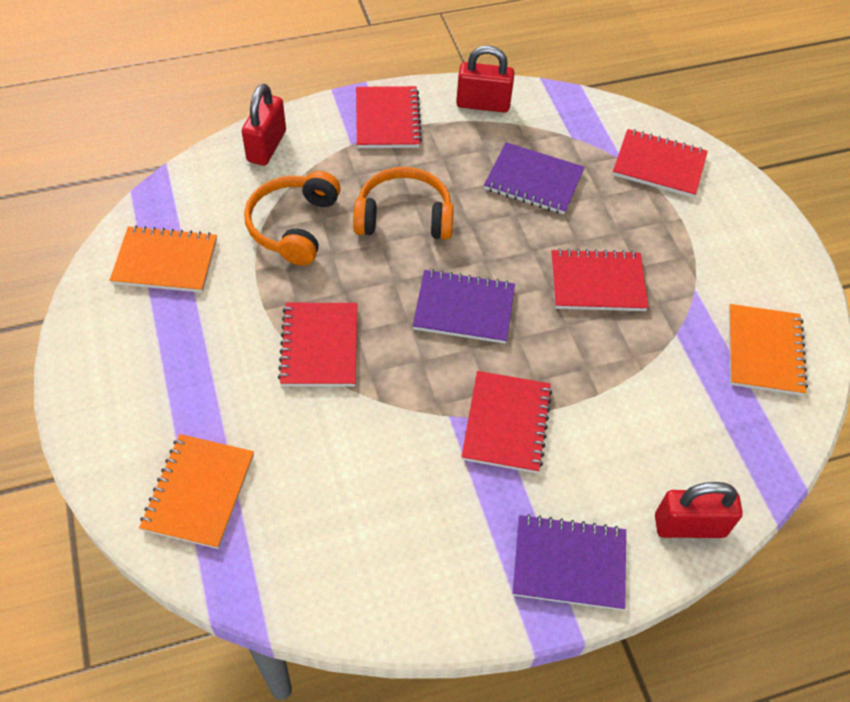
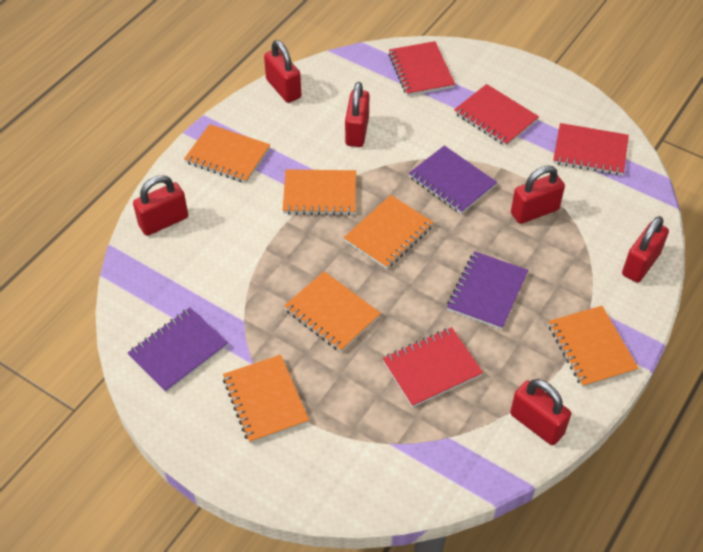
orange headphones: [244,171,340,266] [353,167,454,240] = 2 -> none = 0
orange notebook: [110,225,217,293] [139,434,254,549] [729,304,808,396] = 3 -> [184,124,270,183] [223,355,309,444] [283,169,356,215] [284,271,381,352] [344,195,434,269] [548,306,639,388] = 6
red notebook: [278,303,357,386] [356,86,422,148] [461,371,552,473] [551,248,648,311] [613,129,708,198] = 5 -> [382,327,483,408] [389,41,455,96] [454,84,539,146] [553,123,629,175] = 4
red padlock: [242,84,286,166] [456,45,515,113] [655,482,743,538] = 3 -> [133,175,188,236] [264,40,301,103] [345,82,369,147] [510,379,571,445] [511,165,565,224] [622,216,669,283] = 6

